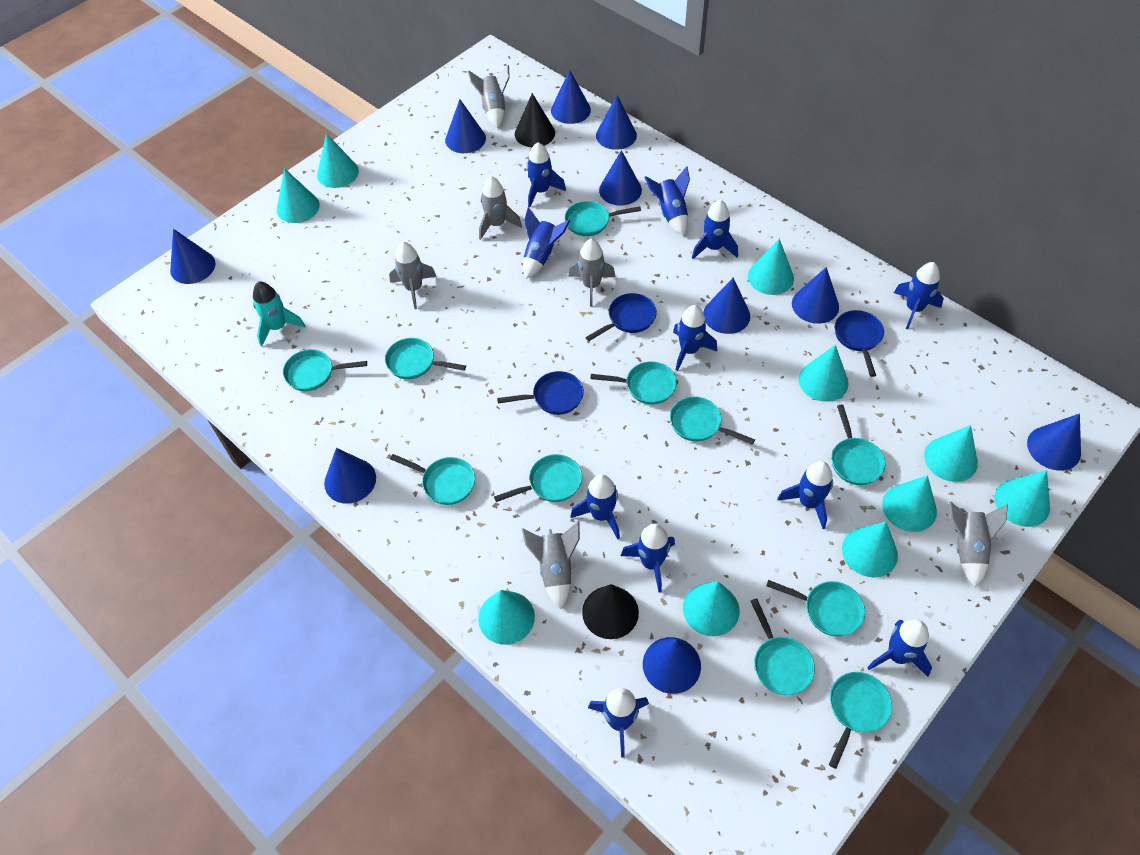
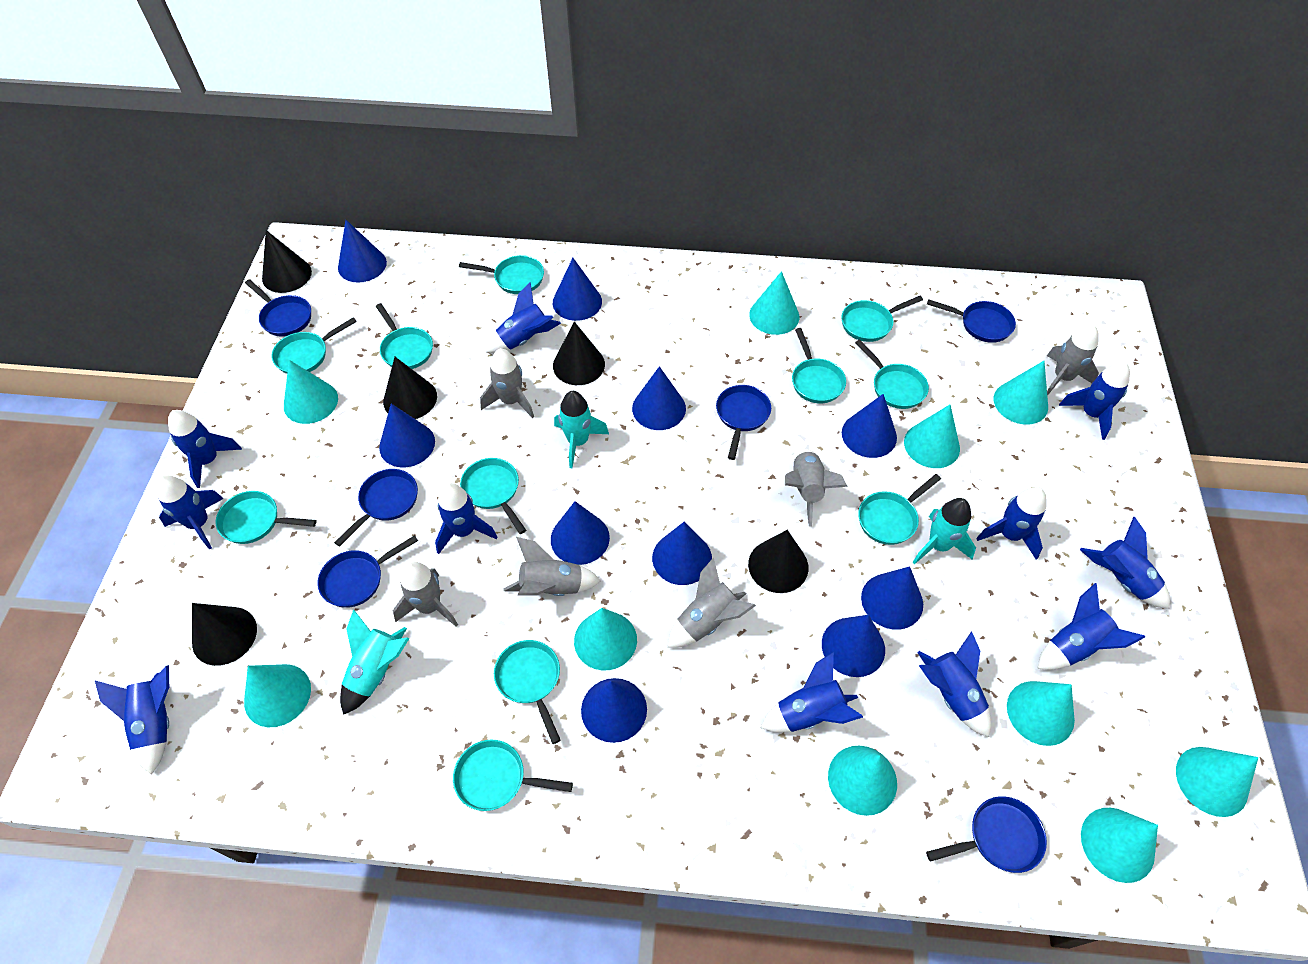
black cone: [515,93,555,147] [582,584,639,639] = 2 -> [192,603,257,666] [262,230,312,293] [383,357,437,419] [553,322,605,385] [748,530,808,593] = 5
blue pan: [497,371,584,415] [585,293,657,341] [835,310,884,377] = 3 -> [245,279,311,337] [317,535,418,608] [334,469,418,547] [716,385,771,460] [926,796,1047,873] [927,299,1016,343] = 6
turquoise rocket: [253,281,305,347] = 1 -> [340,609,409,715] [554,391,609,468] [913,498,976,564] = 3

